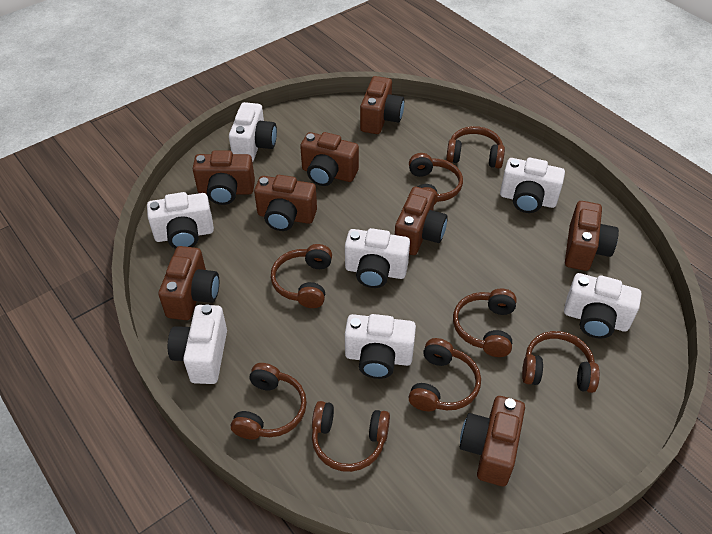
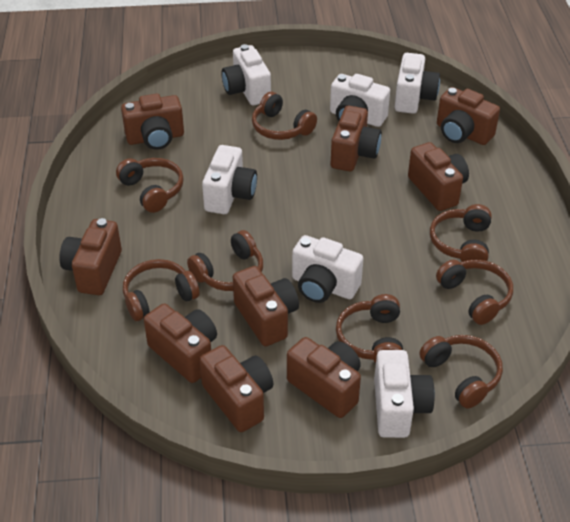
brown camera: [158,246,219,320] [193,150,255,205] [254,175,317,231] [300,132,359,186] [360,76,404,134] [395,187,448,255] [460,396,525,486] [565,201,619,271] = 8 -> [59,218,122,295] [121,93,184,150] [144,304,217,383] [199,345,273,432] [233,266,299,346] [287,337,361,418] [331,106,382,171] [408,142,469,211] [437,87,500,145] = 9
white camera: [147,192,214,249] [168,304,227,384] [229,102,277,162] [345,228,410,288] [345,314,416,379] [500,158,565,213] [564,273,642,338] = 7 -> [202,145,257,214] [222,44,271,105] [292,235,363,303] [330,74,390,127] [374,350,435,438] [395,53,440,114] = 6

